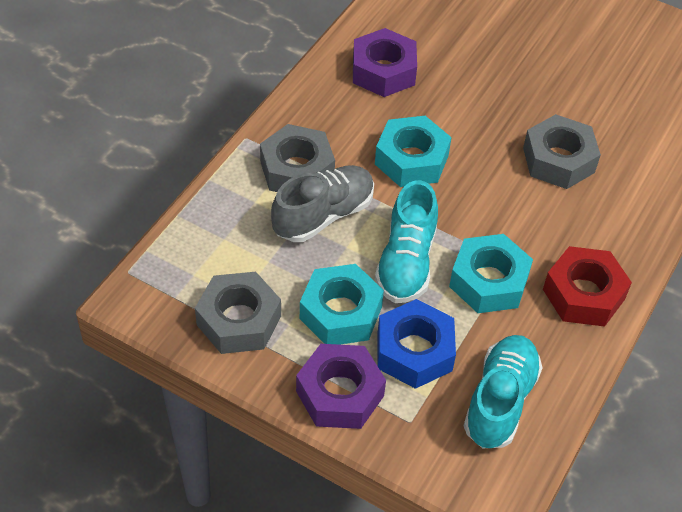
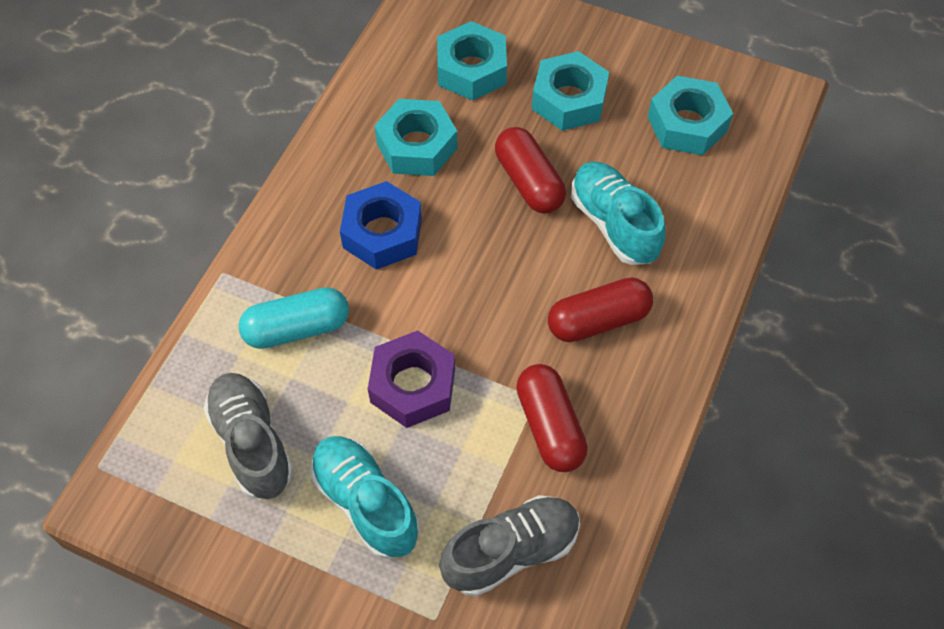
grey nut: [195,272,281,354] [260,124,335,192] [523,114,601,189] = 3 -> none = 0
grey shoe: [271,165,374,242] = 1 -> [203,373,293,499] [439,495,580,597] = 2
purple nut: [296,344,386,429] [353,28,417,97] = 2 -> [368,331,455,428] = 1
red capsule: none = 0 -> [495,127,566,213] [516,364,588,472] [548,277,653,342] = 3
red nut: [543,246,632,327] = 1 -> none = 0
turquoise capsule: none = 0 -> [238,287,349,349] = 1
turquoise nut: [300,264,384,345] [375,116,452,187] [449,234,533,313] = 3 -> [374,99,457,176] [437,21,507,101] [532,51,609,131] [648,76,733,155] = 4

